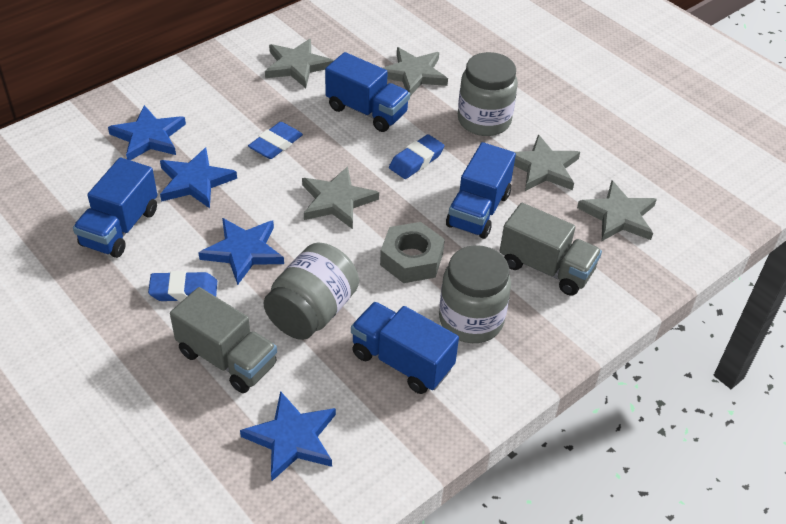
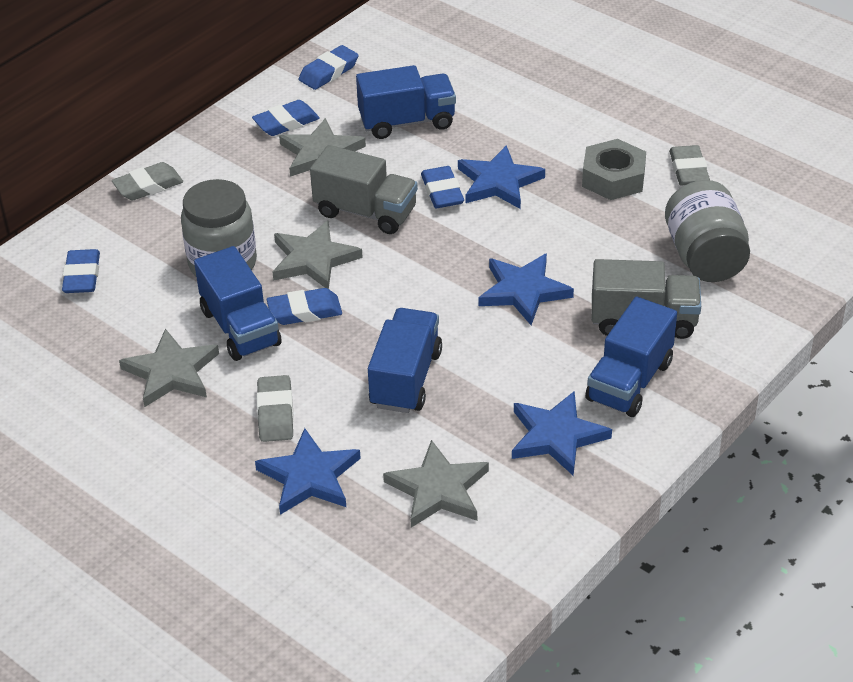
blue eraser: [148,271,217,302] [248,122,303,159] [389,134,444,179] = 3 -> [62,249,100,293] [252,100,320,136] [267,288,342,325] [299,45,359,90] [421,166,464,208] = 5
grey eraser: none = 0 -> [112,162,183,201] [257,375,294,442] [669,145,710,185] = 3
grey jar: [264,243,359,340] [439,245,511,343] [458,52,518,136] = 3 -> [181,179,257,276] [665,180,750,282] = 2
grey star: [265,39,334,88] [302,166,379,229] [383,47,448,96] [514,134,580,191] [577,180,657,241] = 5 -> [119,329,219,407] [272,220,363,289] [279,118,366,177] [383,440,489,528] = 4

